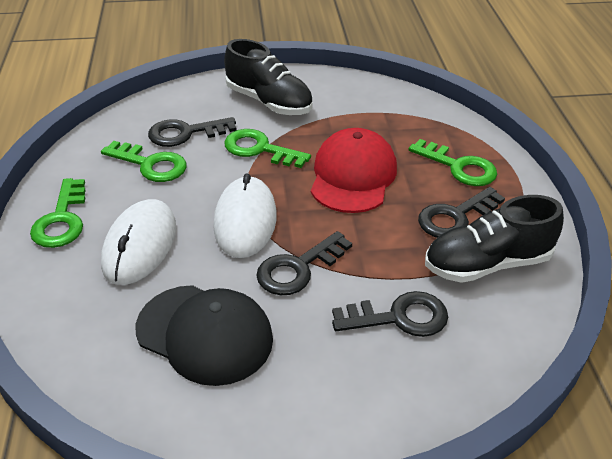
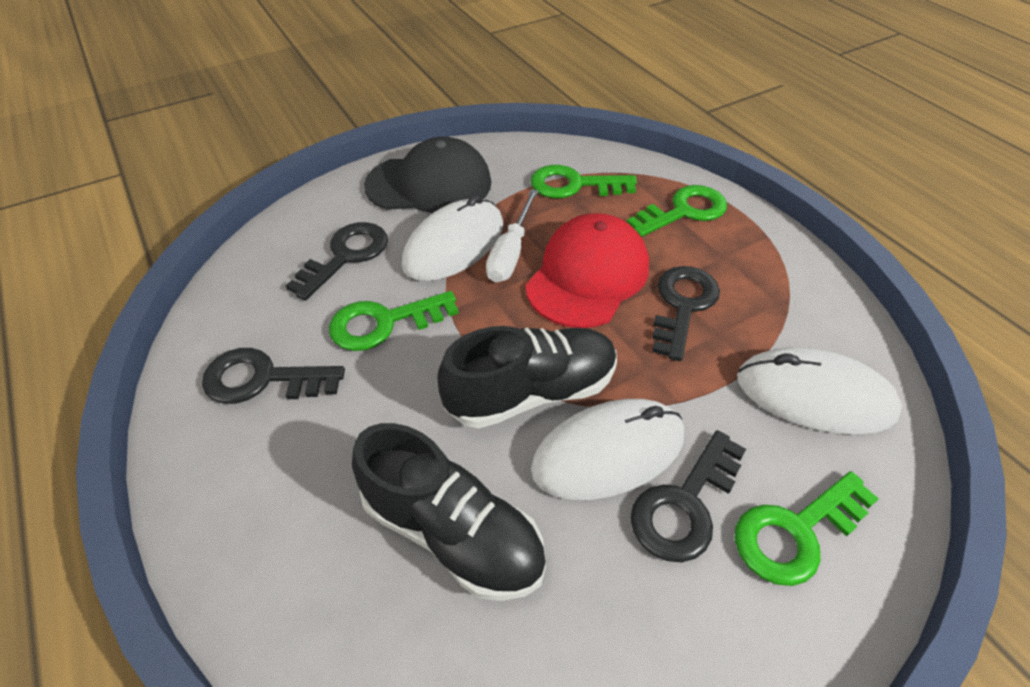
white mouse: [101,199,176,285] [213,173,277,258] = 2 -> [402,195,503,281] [531,399,684,500] [737,348,902,434] = 3
white screwdriver: none = 0 -> [486,189,538,283] = 1

